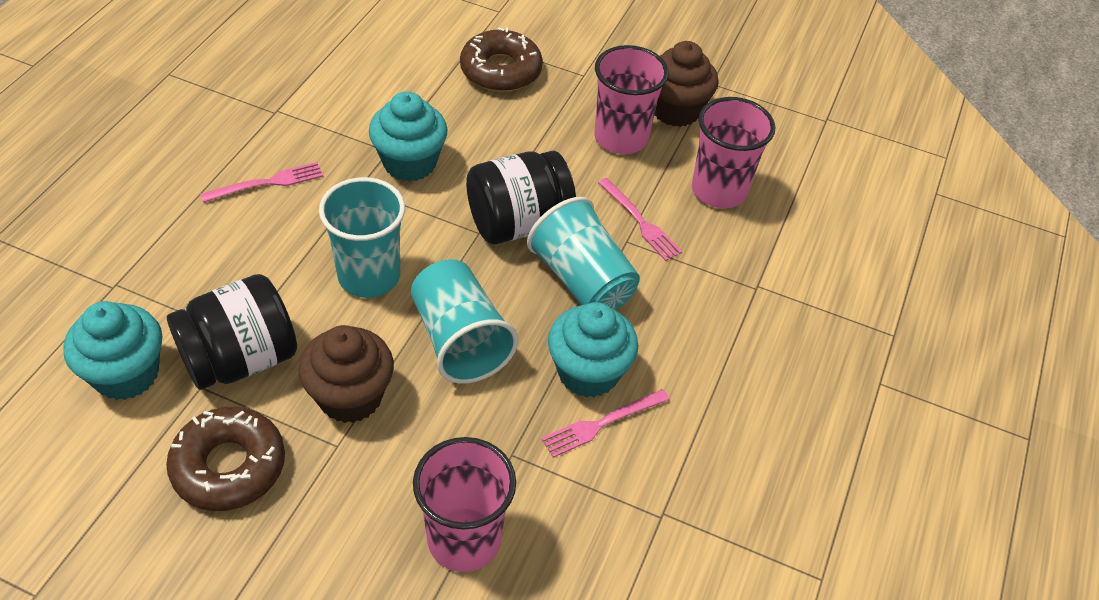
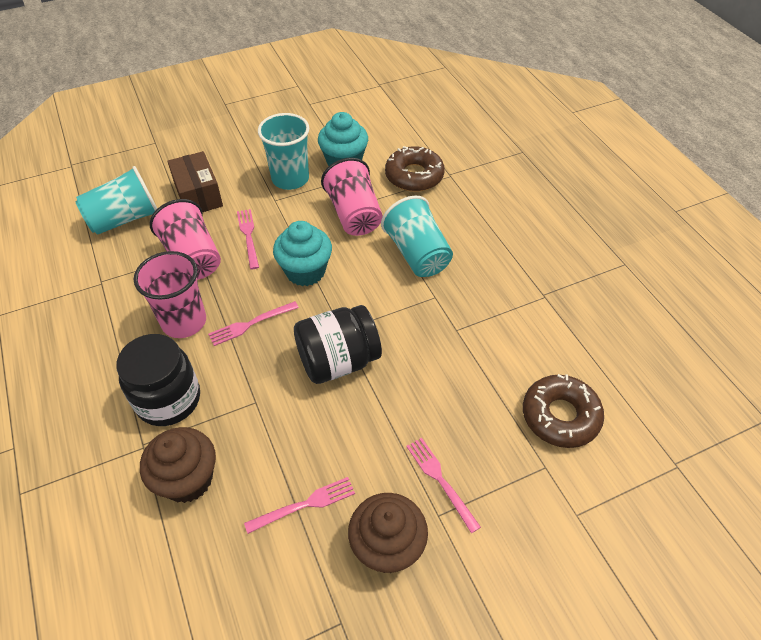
brown box: none = 0 -> [167,151,223,212] = 1
pink fork: [200,162,323,203] [541,389,670,458] [598,178,682,261] = 3 -> [208,301,299,346] [237,209,259,269] [244,477,355,534] [406,438,481,533] = 4
turquoise cupcake: [63,301,162,400] [369,91,448,182] [548,302,638,398] = 3 -> [273,221,332,286] [318,112,368,166] = 2

